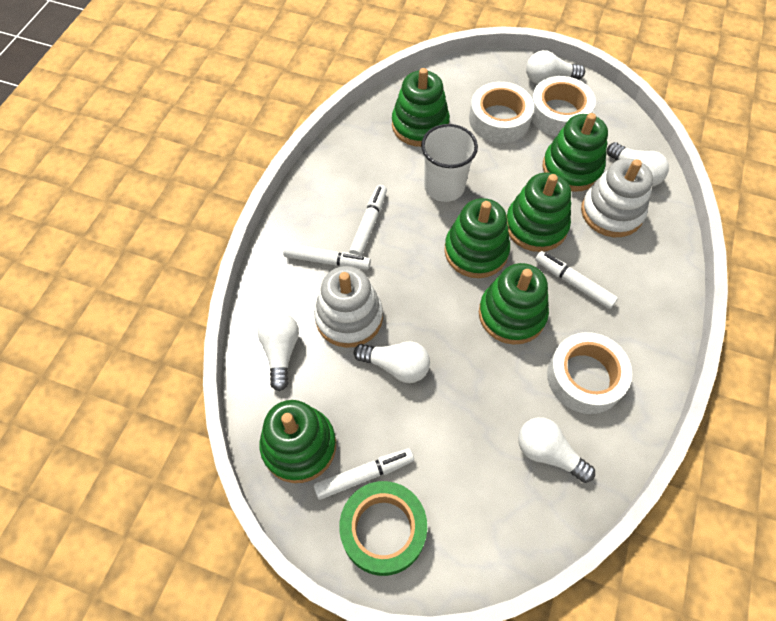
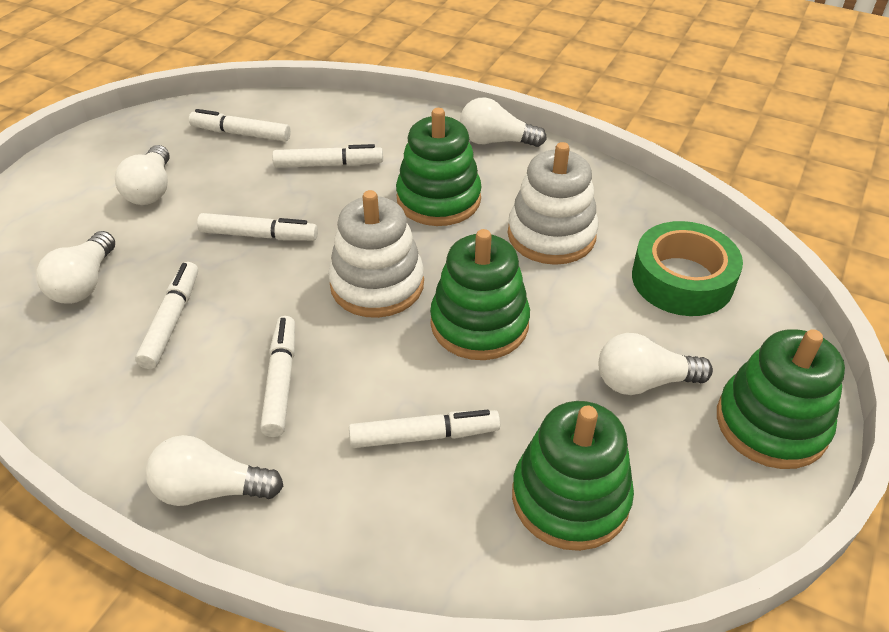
green stacking toy: [260,400,336,483] [392,68,450,147] [444,198,510,278] [479,263,549,345] [507,173,571,252] [542,113,608,192] = 6 -> [396,108,482,226] [430,229,530,360] [512,401,634,551] [717,329,845,469] = 4
white cup: [421,124,478,202] = 1 -> none = 0
white marker: [283,243,371,270] [313,448,414,500] [349,185,387,256] [535,251,618,309] = 4 -> [135,262,198,369] [189,109,291,141] [197,213,318,241] [260,316,295,437] [272,144,383,168] [349,410,500,448] = 6
white tape: [469,82,534,143] [531,76,596,136] [547,332,632,414] = 3 -> none = 0

